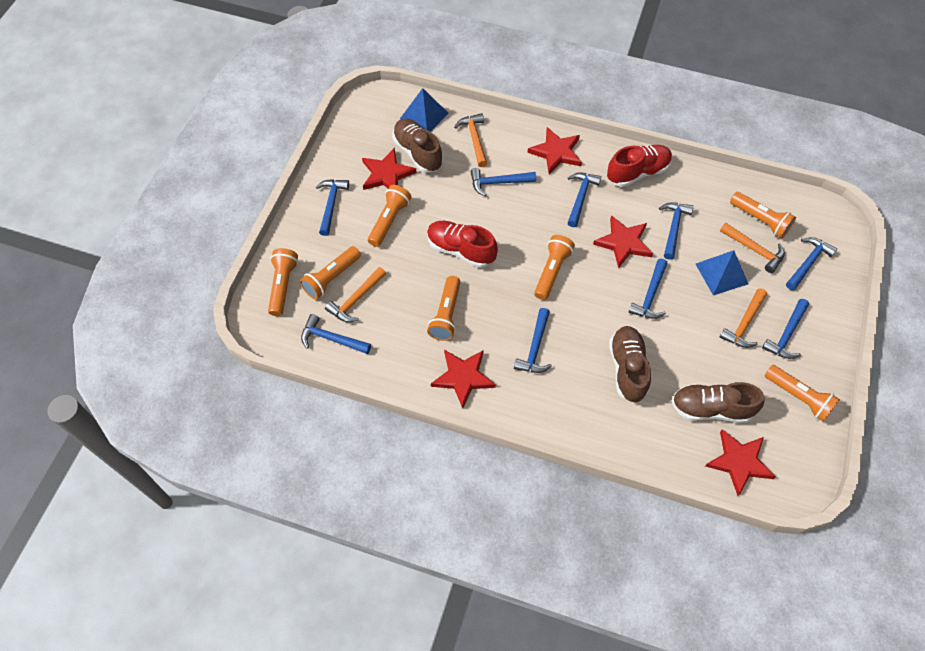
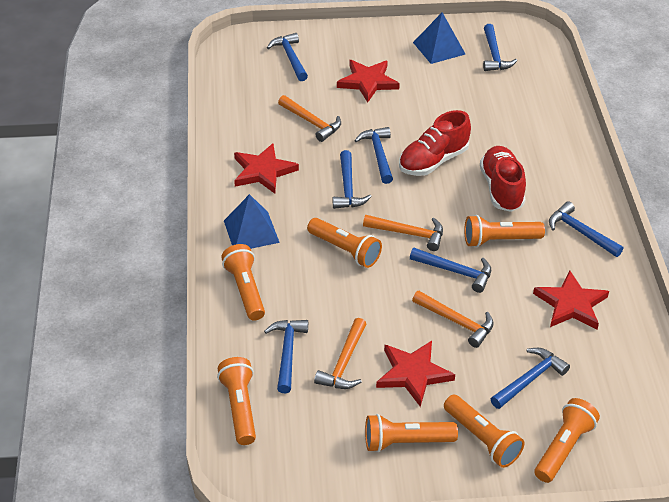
blue hammer: [301,314,371,354] [316,179,349,236] [471,168,536,196] [514,308,552,373] [568,172,601,227] [629,259,668,319] [659,202,694,260] [762,299,809,359] [786,237,837,290] = 9 -> [264,320,308,393] [267,33,308,81] [333,150,372,209] [354,127,393,184] [410,248,491,293] [483,24,517,71] [491,348,570,409] [549,201,623,257] = 8
brown shoe: [393,119,443,173] [609,326,651,403] [671,382,765,423] = 3 -> none = 0
red star: [362,148,417,190] [431,350,496,408] [527,127,582,174] [593,215,653,269] [705,429,776,496] = 5 -> [234,143,299,194] [337,60,400,102] [376,341,455,407] [533,270,609,329] = 4

